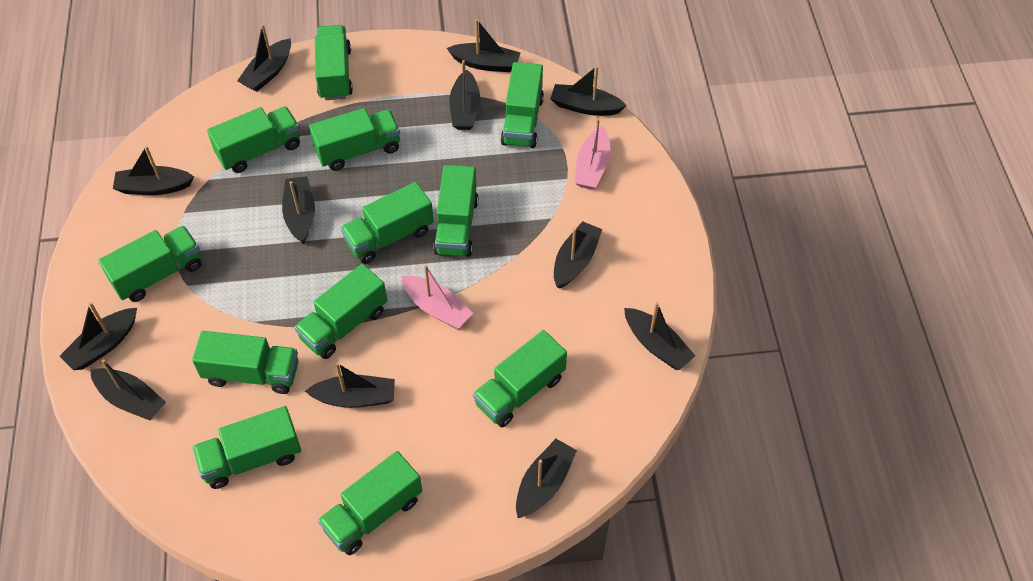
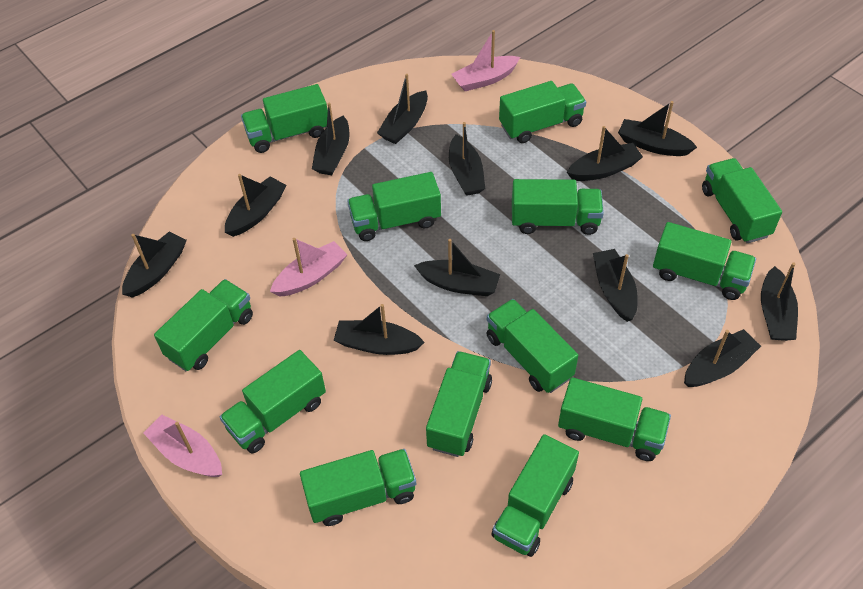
green truck: [98,226,201,302] [192,331,298,394] [192,406,301,489] [207,106,300,173] [294,264,387,359] [309,108,400,171] [315,25,353,100] [318,451,422,555] [341,182,434,264] [433,165,478,257] [473,330,567,427] [501,62,544,148] = 12 -> [154,279,253,371] [220,350,326,453] [241,84,328,153] [300,449,416,526] [347,172,441,241] [426,351,492,457] [486,299,578,393] [492,434,579,557] [499,81,586,143] [512,179,604,235] [558,377,671,461] [653,222,756,300] [702,158,782,243] = 13
pink boat: [401,265,473,329] [575,119,610,190] = 2 -> [143,414,222,477] [270,238,347,297] [451,30,520,91] = 3

